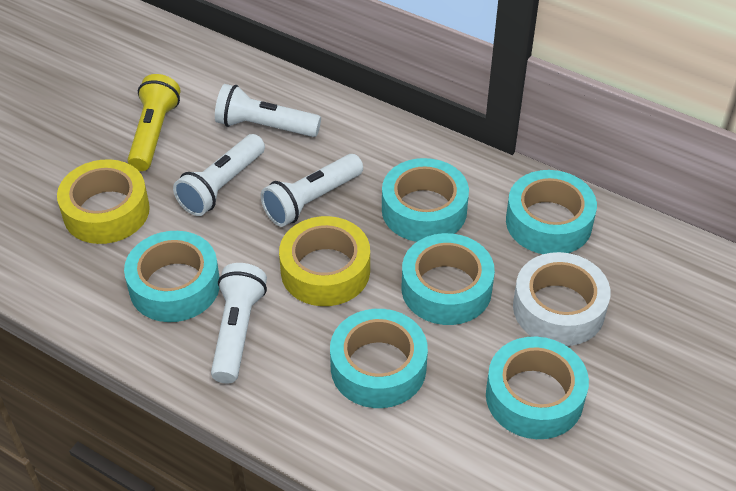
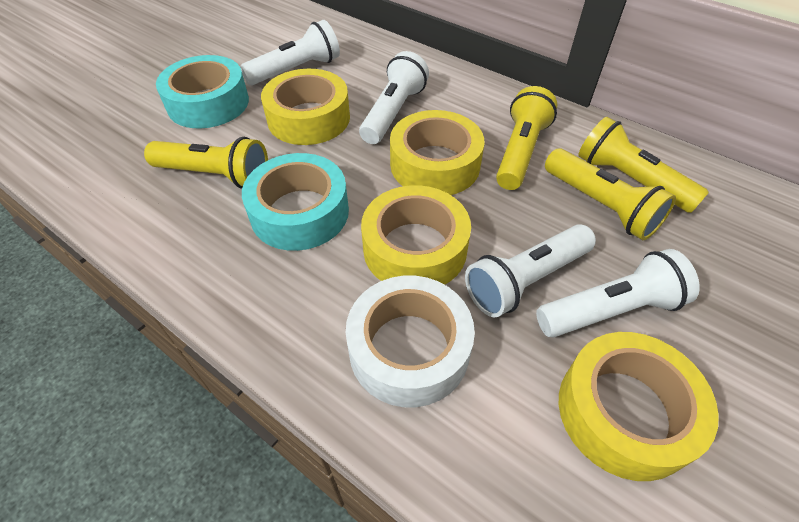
turquoise tape: [124,231,220,322] [330,309,428,408] [382,158,469,242] [402,233,495,325] [486,337,589,439] [506,170,597,254] = 6 -> [156,55,249,128] [242,153,349,251] = 2
yellow flashlight: [128,74,180,171] = 1 -> [144,137,268,189] [496,86,557,190] [545,149,676,240] [578,117,709,213] = 4
yellow tape: [57,159,150,244] [279,216,370,306] = 2 -> [261,69,350,145] [361,185,471,285] [390,110,484,195] [559,332,719,481] = 4

